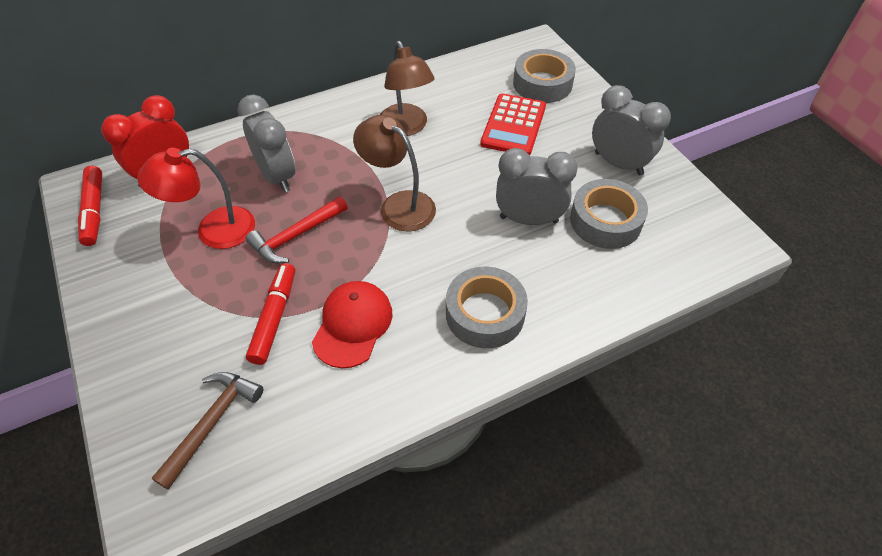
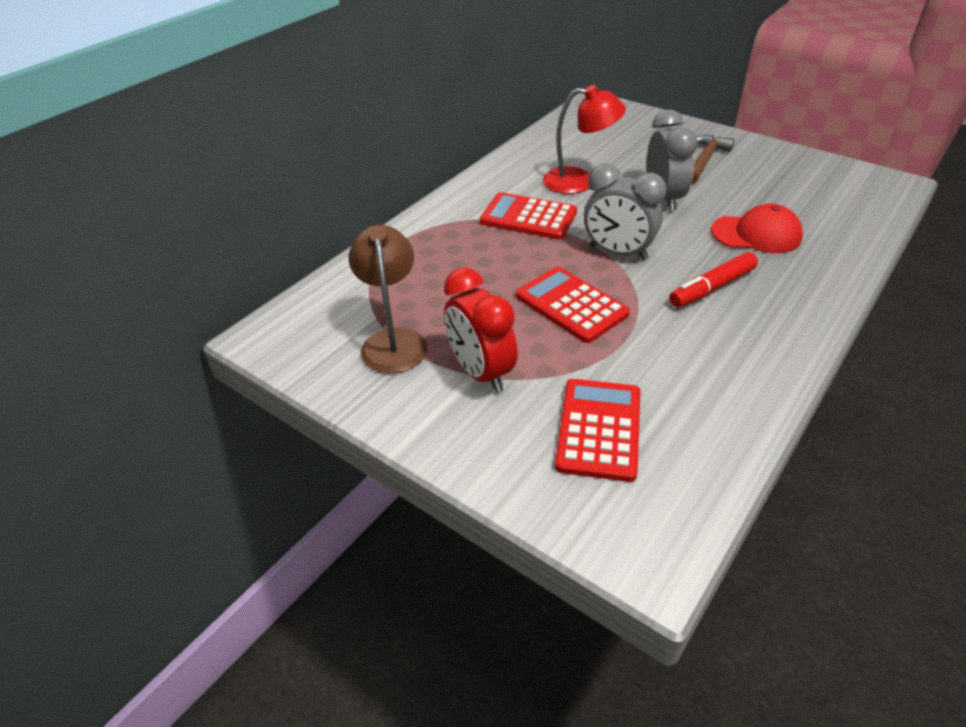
brown lamp: [353,115,436,231] [380,41,434,136] = 2 -> [349,225,427,373] = 1
grey clock: [238,95,295,192] [496,148,578,225] [592,85,671,175] = 3 -> [584,163,667,260] [647,109,697,211] = 2
grey tape: [446,267,528,348] [513,49,576,103] [570,179,648,249] = 3 -> none = 0
red calculator: [480,93,546,155] = 1 -> [480,192,577,239] [516,267,630,343] [555,379,641,482] = 3
red hammer: [246,196,348,264] = 1 -> none = 0
red marker: [78,166,102,246] [246,263,295,365] = 2 -> [669,252,758,307] = 1

